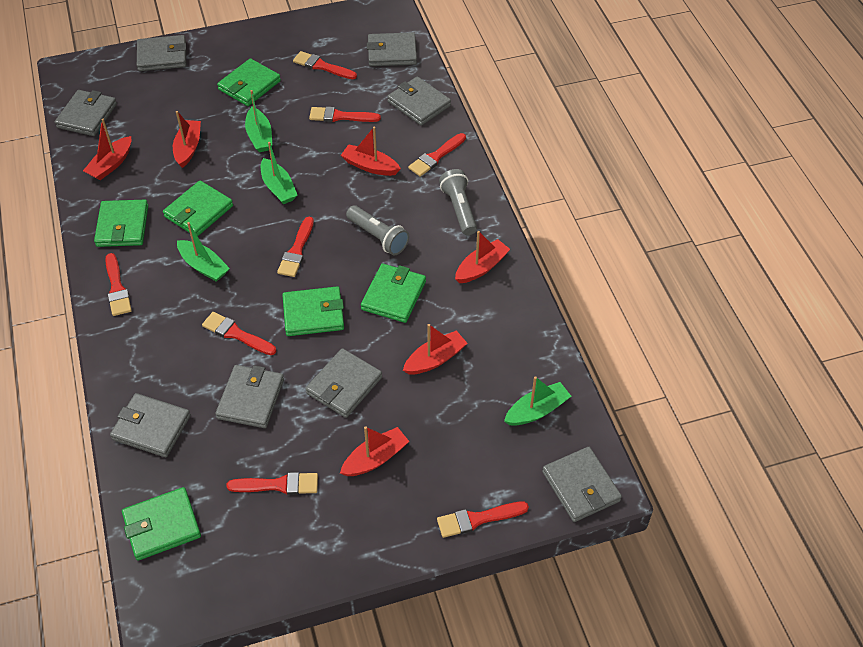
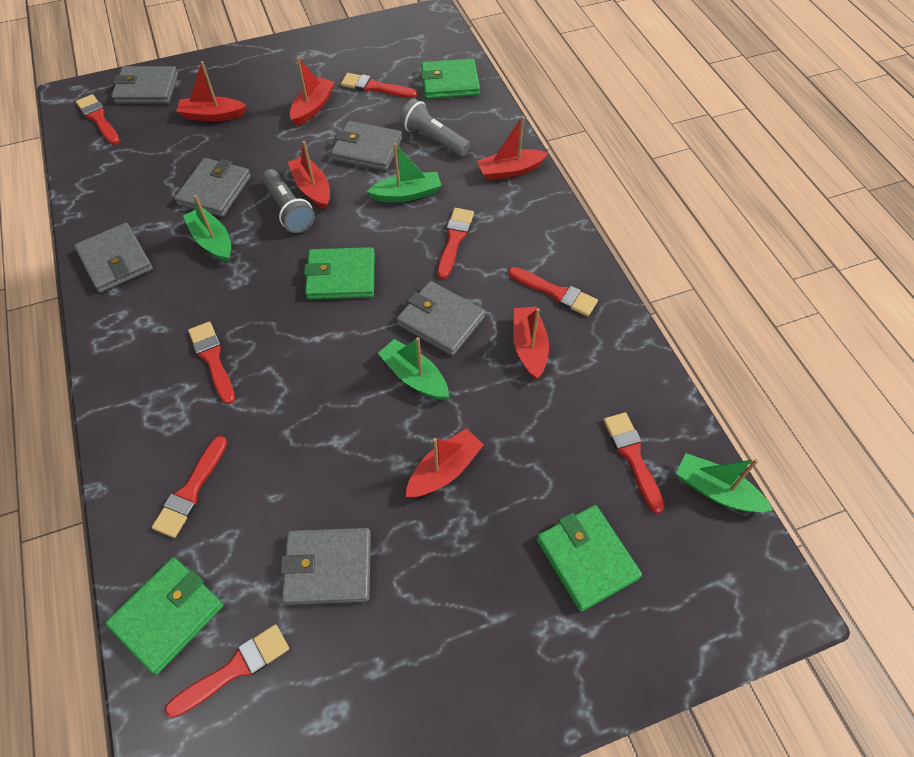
green wallet: [94,200,148,247] [122,487,201,561] [163,181,233,236] [217,58,281,106] [282,286,344,336] [361,263,426,323] = 6 -> [106,557,223,675] [304,247,375,299] [421,59,480,99] [537,505,642,611] = 4
grey wallet: [55,90,117,136] [110,393,191,457] [137,35,186,71] [215,365,284,428] [305,348,382,418] [367,32,417,66] [387,77,451,125] [542,447,622,522] = 8 -> [74,223,153,293] [111,66,178,104] [174,158,251,217] [280,528,371,605] [331,121,402,171] [396,281,485,356] = 6

